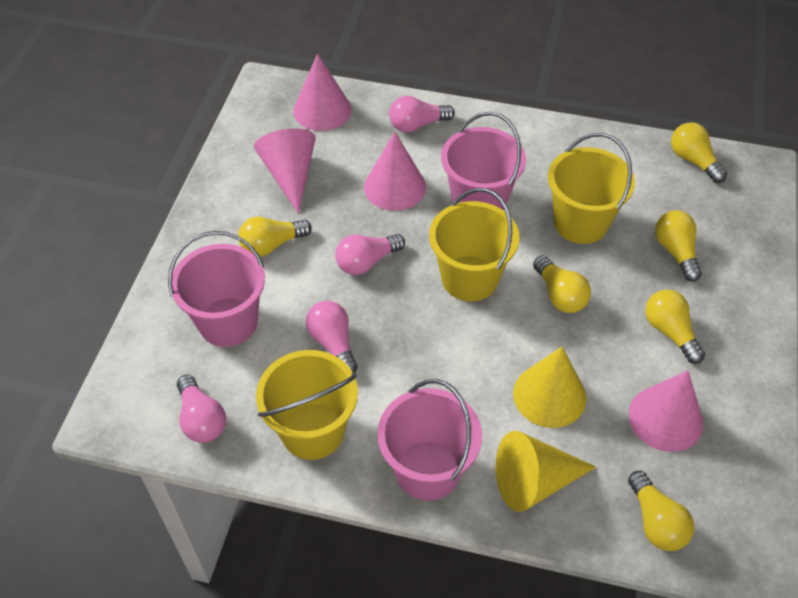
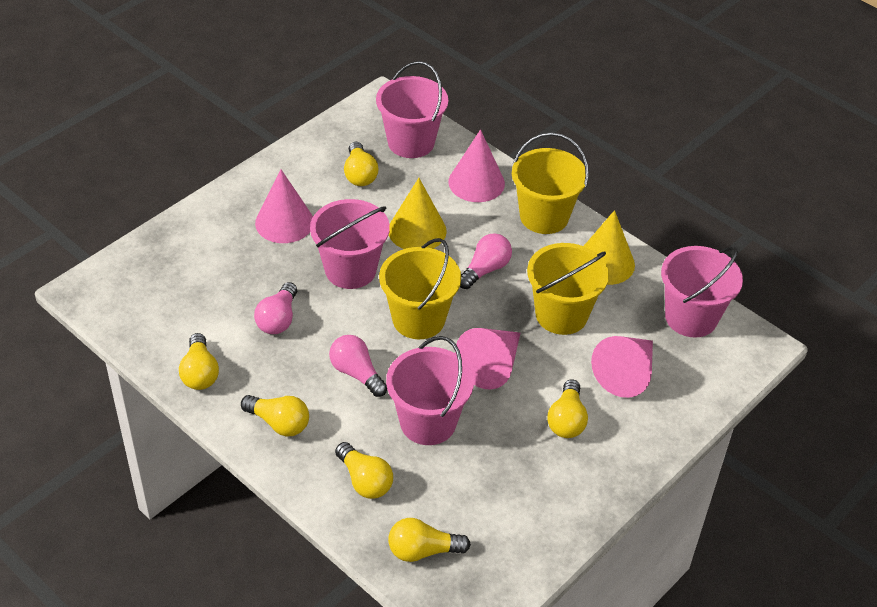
pink bucket: [168,231,265,347] [377,379,482,501] [441,112,526,211] = 3 -> [310,199,390,289] [376,61,448,158] [386,336,474,445] [661,246,743,337] = 4
pink light bulb: [177,375,226,443] [306,301,358,373] [335,234,405,275] [389,96,455,132] = 4 -> [254,282,297,334] [329,335,387,397] [460,233,512,289] = 3

